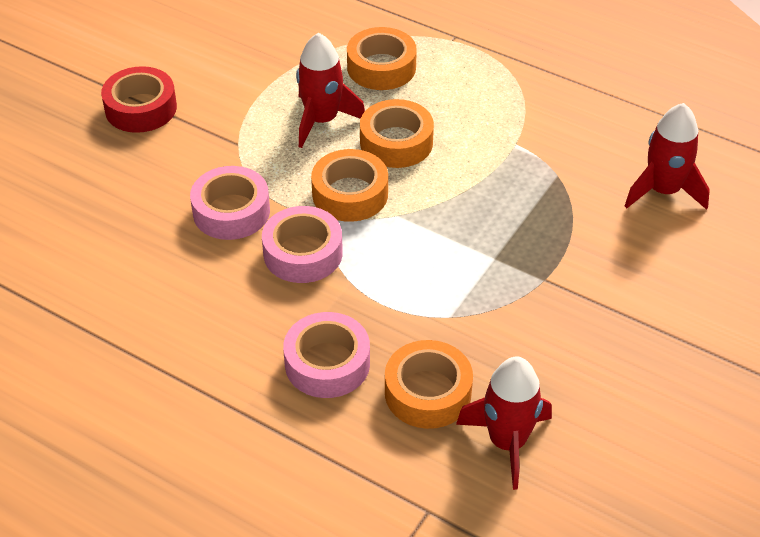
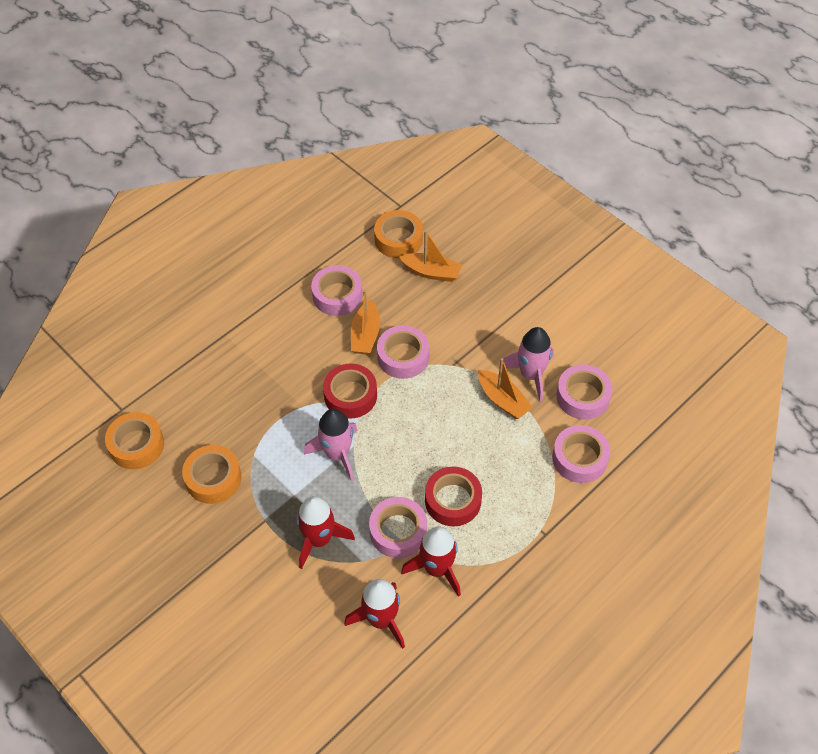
orange boat: none = 0 -> [351,290,380,355] [399,231,462,282] [478,358,533,419] = 3
orange tape: [311,149,388,222] [347,27,417,90] [360,99,434,168] [385,340,473,429] = 4 -> [105,412,164,469] [182,445,241,504] [374,210,423,258] = 3
pink rocket: none = 0 -> [304,409,358,482] [499,327,554,402] = 2
pink tape: [190,166,270,240] [262,206,343,283] [283,312,370,398] = 3 -> [311,265,363,316] [369,497,427,558] [377,325,429,379] [552,425,610,483] [556,364,612,420] = 5
red tape: [101,66,177,133] = 1 -> [323,363,377,419] [425,467,482,526] = 2

